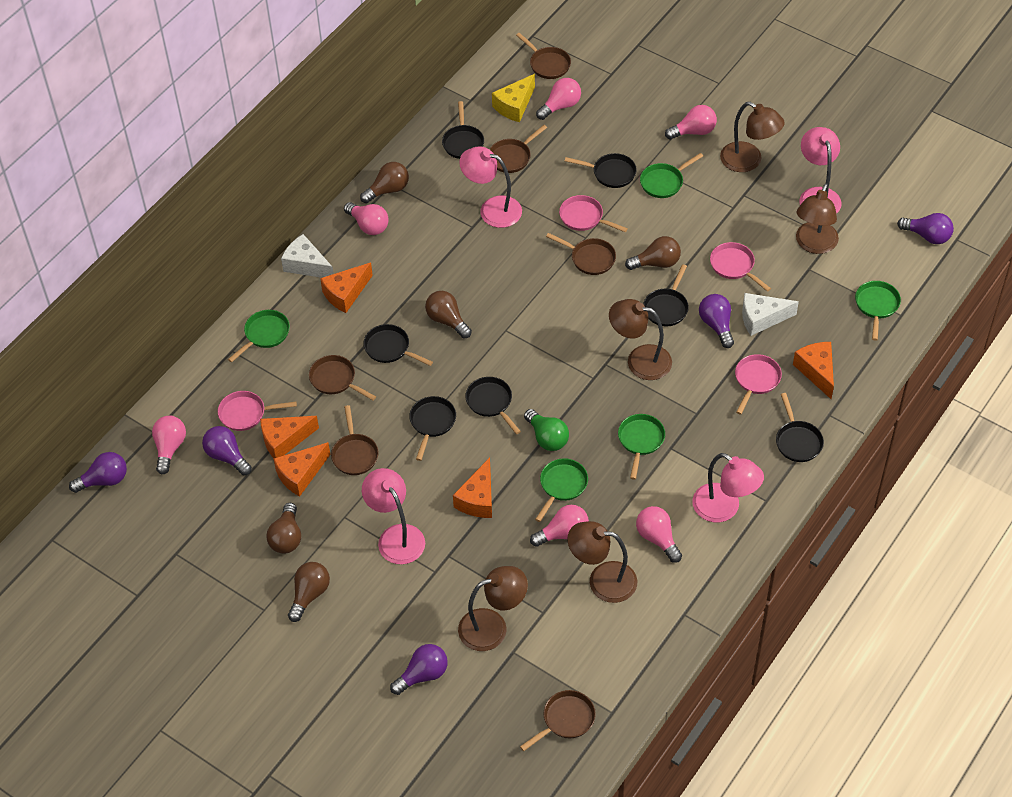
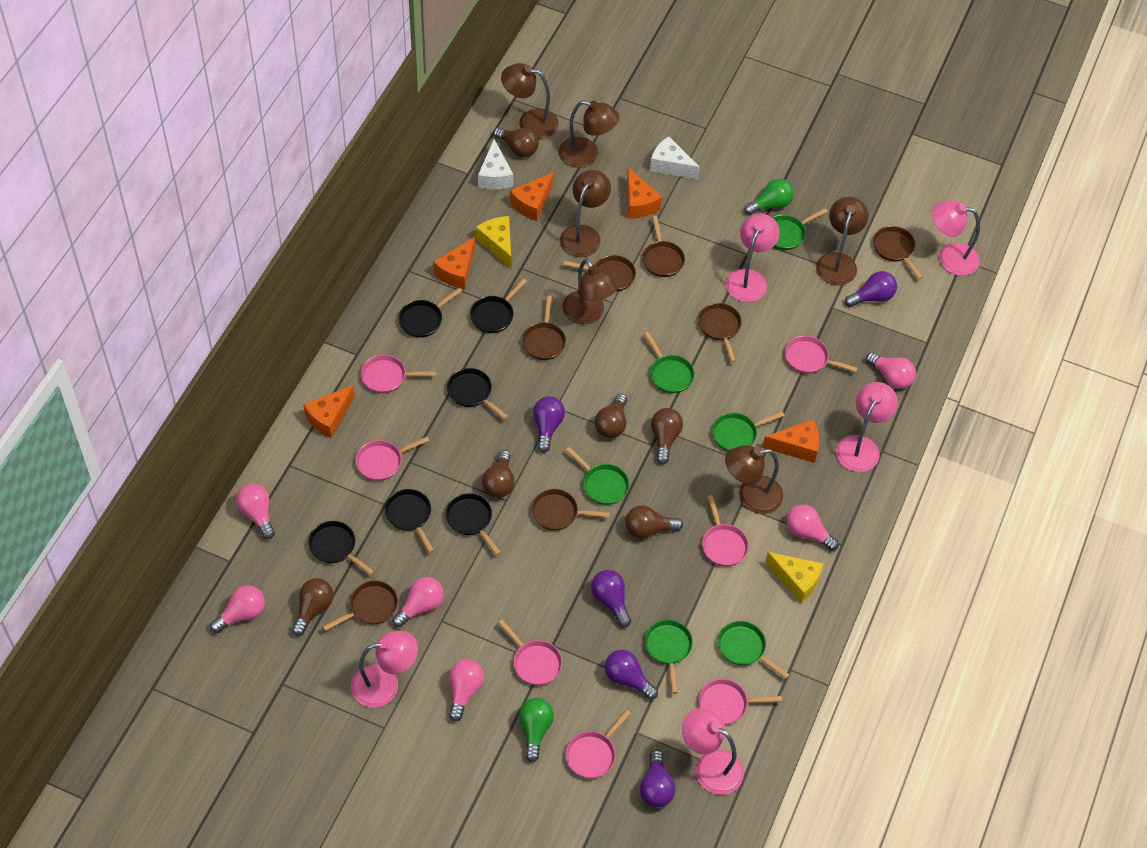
black pan: [363,324,433,366] [409,396,456,461] [442,101,484,159] [465,377,521,434] [565,153,637,188] [643,264,689,326] [776,393,824,462] = 7 -> [308,521,374,575] [385,489,434,553] [398,287,462,338] [445,493,501,555] [447,368,508,420] [470,278,527,333] = 6
brown lamp: [458,566,528,651] [567,521,637,603] [609,299,672,380] [720,102,784,172] [796,183,839,254] = 5 -> [501,63,559,139] [559,100,619,168] [560,170,611,257] [562,259,617,324] [725,445,784,514] [816,197,869,285] = 6
brown light bulb: [266,503,301,554] [288,562,330,622] [360,162,409,203] [425,291,472,338] [625,236,681,270] = 5 -> [292,578,334,636] [482,450,515,498] [494,127,539,157] [595,393,627,438] [625,505,683,539] [651,408,683,465] = 6
brown pan: [309,355,376,400] [331,405,379,475] [489,125,547,173] [516,33,571,79] [520,690,596,751] [546,233,616,275] = 6 -> [323,581,398,631] [522,296,566,360] [531,489,610,531] [564,255,636,292] [642,216,685,277] [698,303,742,362] [873,226,923,279] = 7
green light bulb: [524,409,569,451] = 1 -> [519,698,554,762] [744,179,794,215] = 2
green pan: [228,310,290,362] [535,458,588,522] [618,414,665,480] [640,153,703,198] [855,281,901,341] = 5 -> [566,447,629,505] [644,332,695,393] [645,620,693,694] [712,411,785,451] [718,621,790,679] [772,208,828,250] = 6
pink lamp: [362,468,425,564] [459,146,522,228] [692,453,764,522] [799,127,842,214] = 4 -> [351,631,418,708] [682,708,744,795] [726,214,780,302] [836,382,898,472] [931,200,980,276] = 5
pink pan: [218,391,297,431] [559,195,628,232] [710,242,771,292] [735,354,782,414] = 4 -> [355,436,430,481] [361,354,437,393] [498,620,562,685] [566,710,631,778] [699,679,782,725] [702,495,749,566] [785,336,858,374] = 7
yellow cheese: [492,74,535,122] = 1 -> [476,216,511,268] [765,552,823,603] = 2

